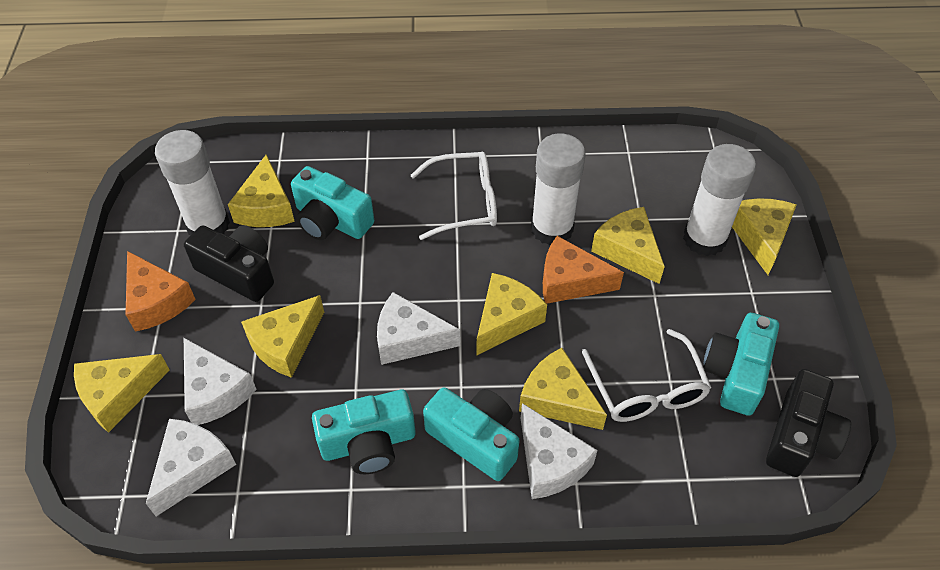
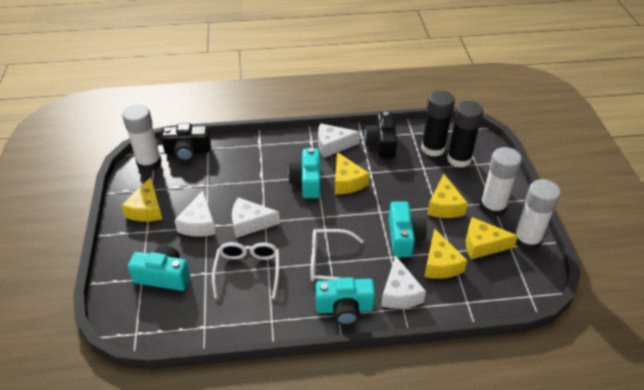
black glue stick: none = 0 -> [421,90,455,157] [447,101,483,168] = 2
orange cheese: [125,251,196,332] [543,236,624,304] = 2 -> none = 0
yellow cheese: [74,354,170,433] [228,154,295,227] [241,295,324,378] [476,273,547,356] [519,348,607,430] [591,207,665,284] [732,198,797,275] = 7 -> [121,177,162,222] [335,152,369,194] [424,228,467,279] [427,174,468,218] [466,217,518,259] = 5

